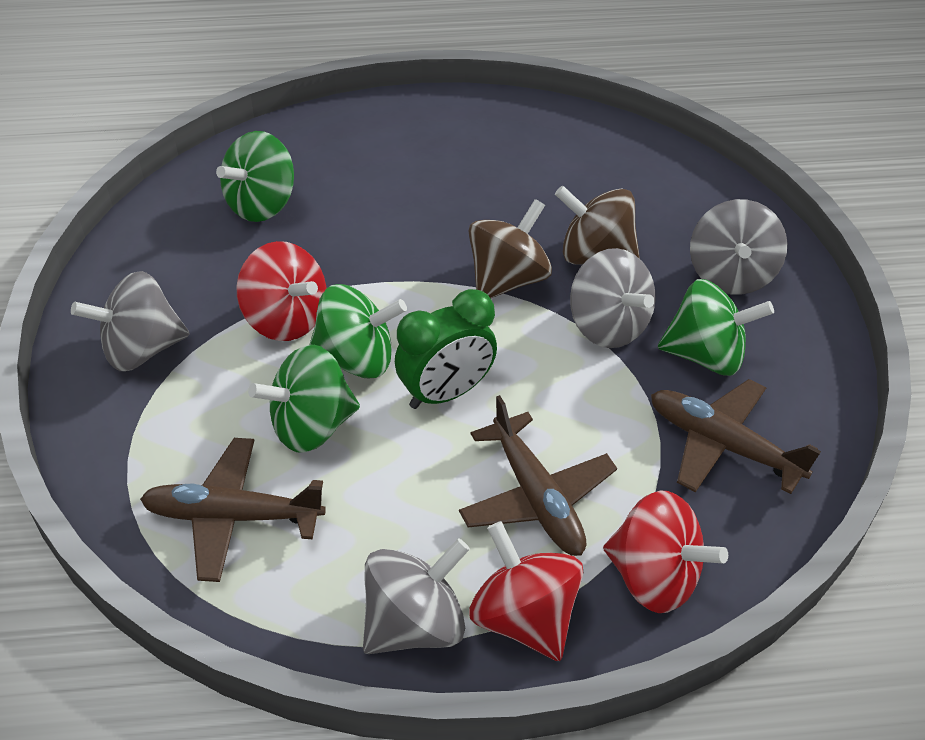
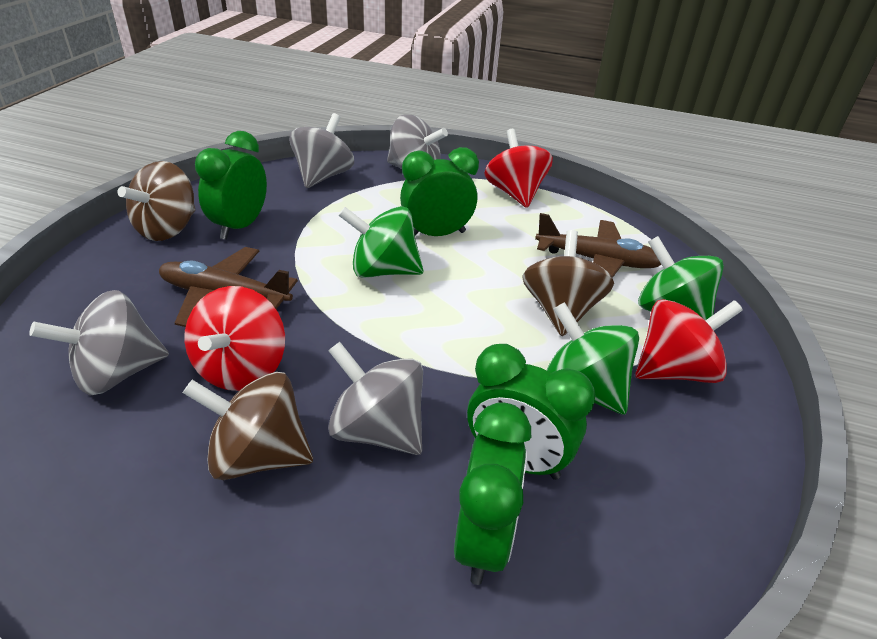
brown plane: [140,438,326,582] [459,395,617,556] [651,379,821,494] = 3 -> [159,247,298,327] [535,213,661,278] = 2
brown spinning top: [468,199,552,299] [555,186,640,264] = 2 -> [118,161,196,241] [183,372,313,480] [522,230,614,336] = 3
green clock: [395,289,497,409] = 1 -> [195,131,267,240] [400,147,479,236] [454,402,531,585] [467,344,595,480] = 4
green spinning top: [216,131,294,222] [248,345,360,453] [309,284,407,378] [658,279,774,376] = 4 -> [338,206,423,278] [547,302,639,415] [638,236,724,320] = 3

